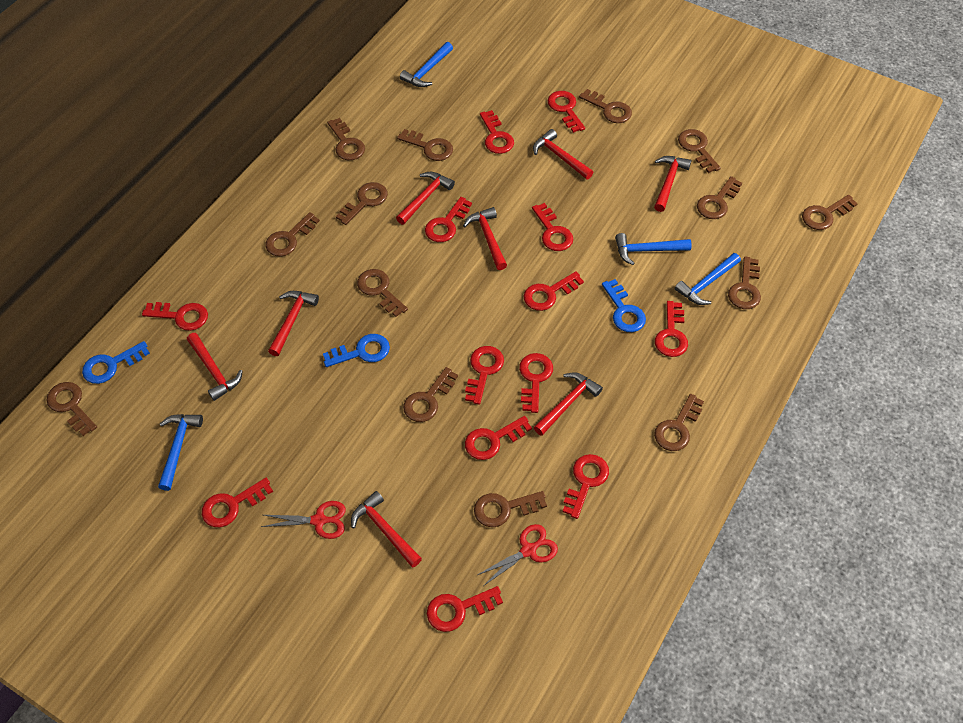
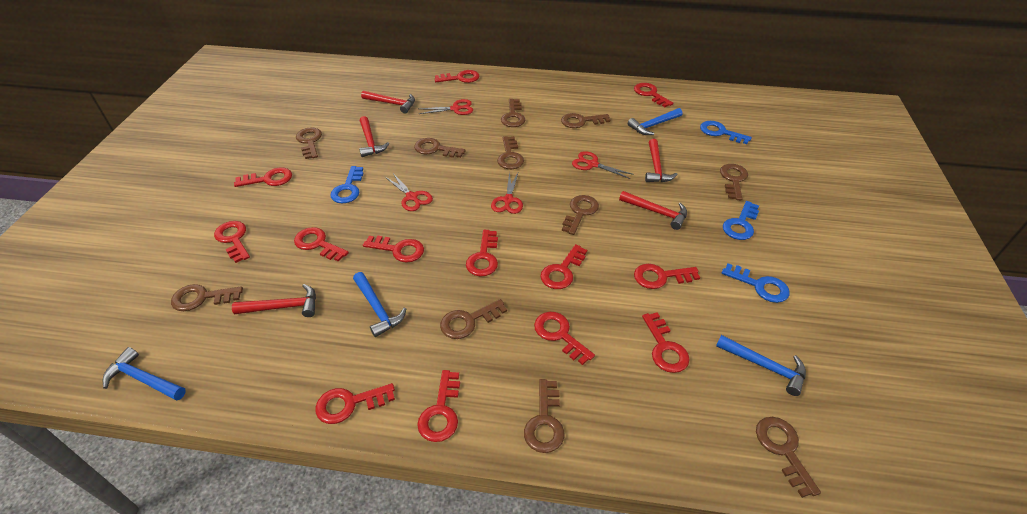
blue key: [82,341,150,384] [323,334,390,367] [602,279,646,332] = 3 -> [330,166,363,203] [700,121,752,144] [721,263,790,303] [723,201,759,240] = 4
brown key: [47,382,97,436] [265,212,320,257] [327,118,365,160] [336,182,388,225] [357,269,408,317] [397,129,453,161] [403,367,458,422] [474,491,547,527] [579,89,632,123] [654,394,704,451] [678,129,721,173] [697,176,742,219] [728,257,761,309] [802,195,858,230] = 14 -> [171,284,243,311] [296,127,322,159] [414,138,465,158] [440,299,507,339] [497,136,524,169] [501,99,525,127] [524,379,565,453] [561,113,610,128] [562,195,599,235] [720,164,748,201] [756,417,821,498] = 11
red hammer: [187,333,243,401] [268,291,319,356] [351,491,422,568] [396,172,455,225] [463,207,507,270] [533,129,593,180] [534,372,603,436] [654,156,691,212] = 8 -> [232,284,316,317] [359,116,390,157] [361,91,415,113] [619,191,687,230] [645,139,678,182] = 5
red scissors: [261,501,346,539] [476,524,558,585] = 2 -> [385,173,433,211] [419,99,473,115] [491,171,523,214] [572,151,634,179] = 4

